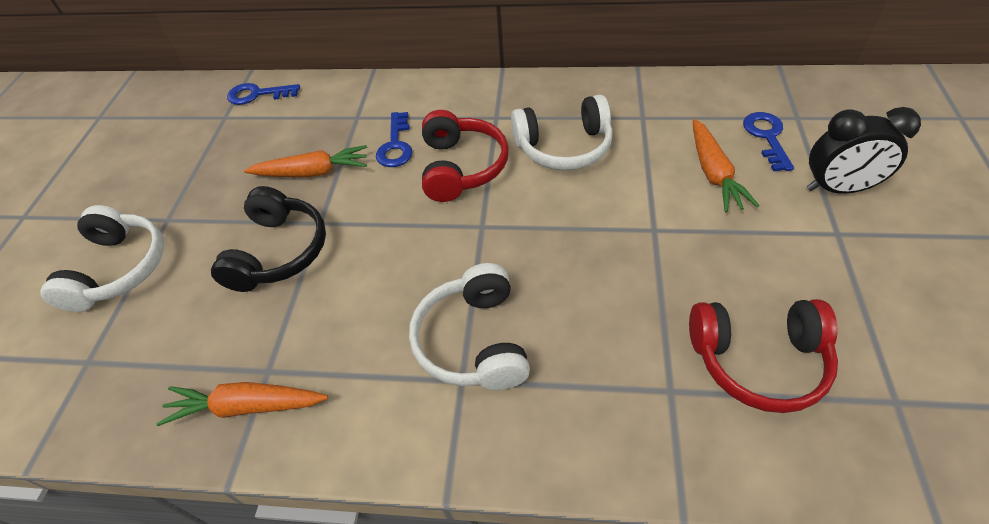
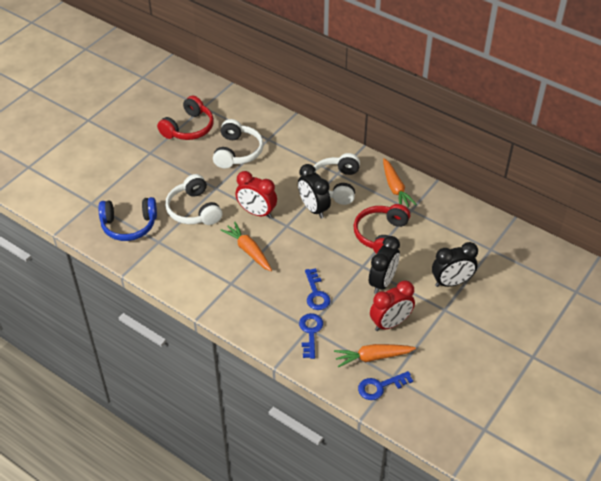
black clock: [807,107,921,194] = 1 -> [298,164,331,219] [369,236,400,294] [432,242,478,287] = 3
black headphones: [211,186,326,292] = 1 -> none = 0
blue headphones: none = 0 -> [98,197,157,241] = 1
red clock: none = 0 -> [235,171,277,218] [370,280,415,331] = 2

